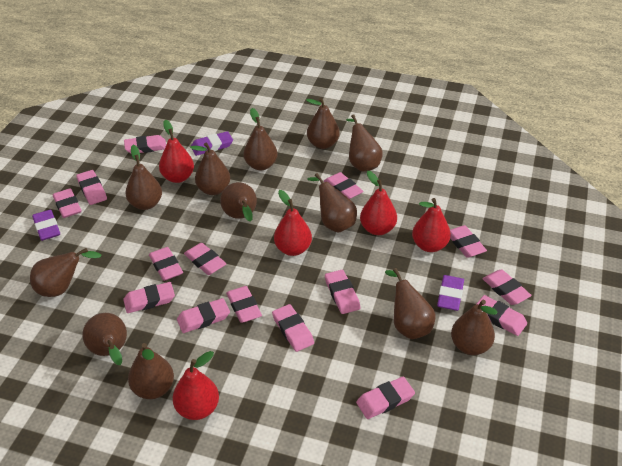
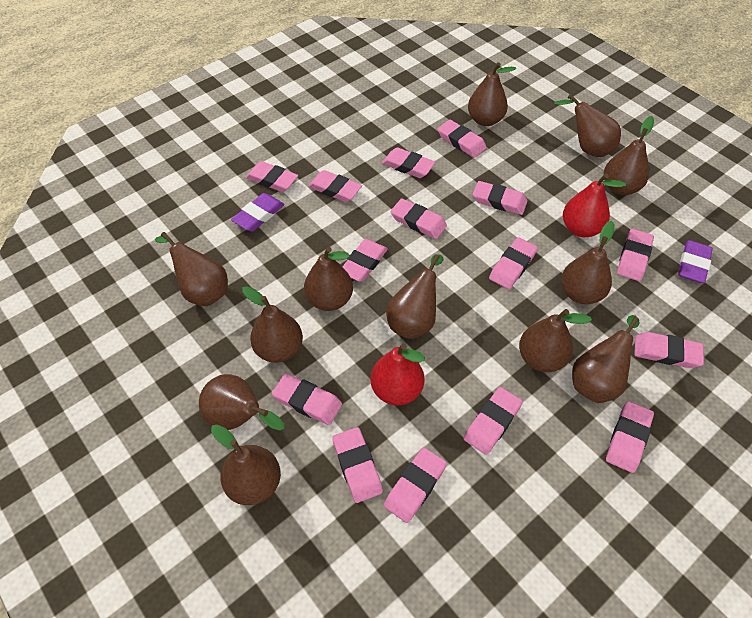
purple eraser: [32,210,60,241] [191,131,233,156] [437,275,464,311] = 3 -> [231,193,285,232] [678,240,713,283] = 2
red pear: [159,120,194,183] [173,351,219,420] [274,190,312,256] [360,171,397,235] [412,198,451,252] = 5 -> [371,343,425,405] [563,174,626,237] = 2

